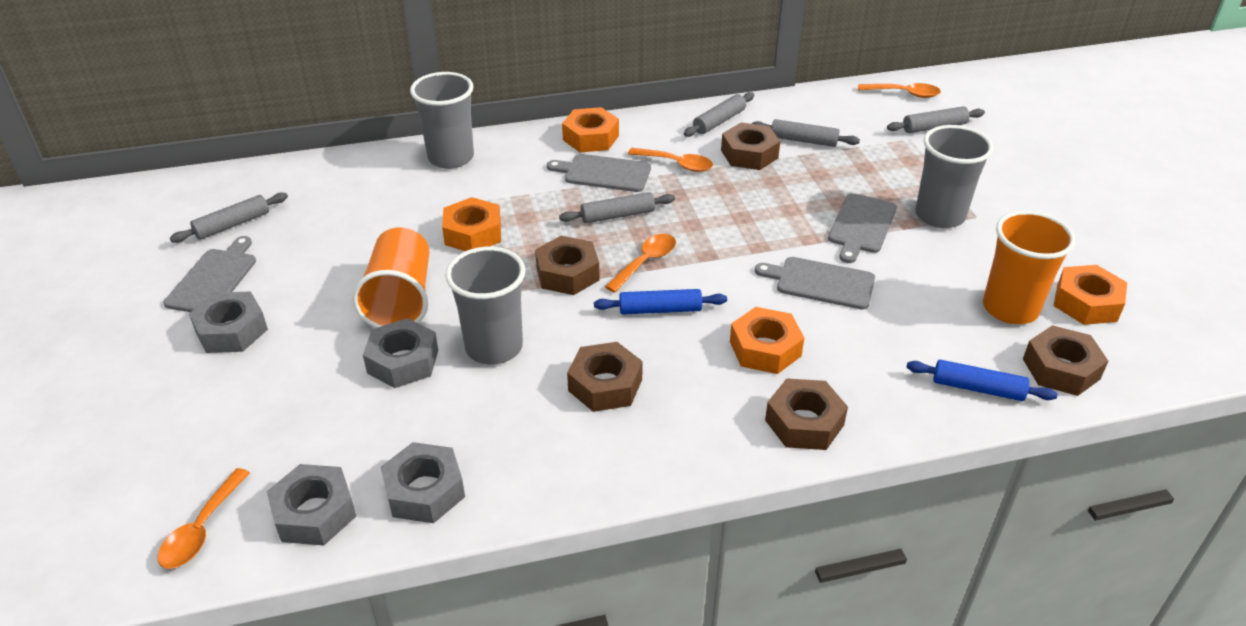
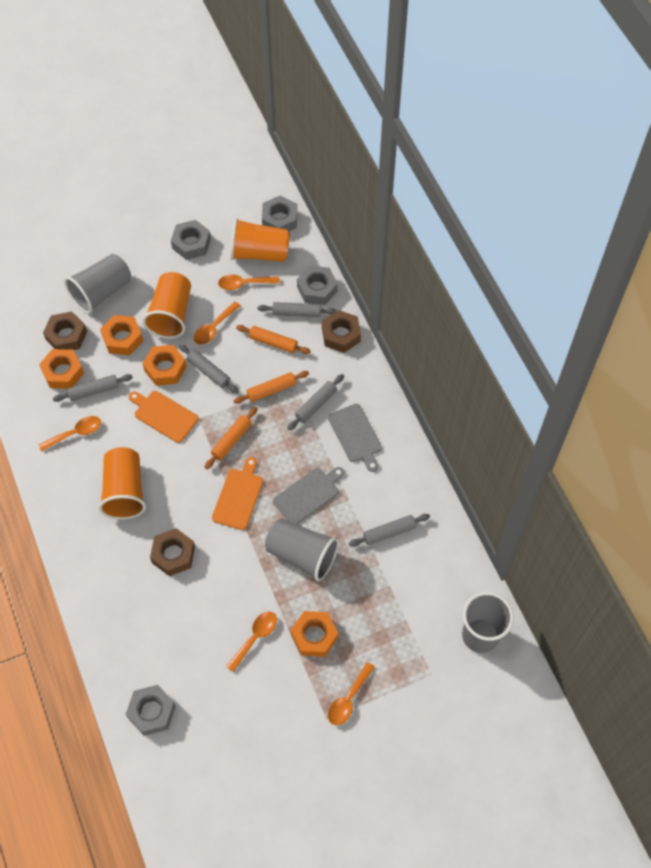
blue rolling pin: [594,289,727,315] [906,360,1058,401] = 2 -> none = 0
brown nut: [535,236,600,295] [567,342,643,412] [721,122,780,170] [765,378,848,450] [1023,325,1108,396] = 5 -> [43,311,87,350] [150,528,195,576] [322,310,361,353] = 3
grey cutting board: [164,236,256,312] [547,154,651,192] [755,257,875,310] [828,193,897,263] = 4 -> [273,467,344,524] [328,404,382,472] = 2
orange cup: [352,227,430,328] [983,211,1076,324] = 2 -> [98,447,146,519] [142,272,191,339] [230,218,290,262] = 3
orange cutting board: none = 0 -> [129,391,199,443] [212,457,263,530] = 2
orange rolling pin: none = 0 -> [204,407,258,469] [233,371,309,404] [236,325,311,354] = 3
orange spoon: [158,468,250,569] [605,234,676,293] [628,148,713,172] [858,83,941,98] = 4 -> [39,416,101,452] [194,301,241,345] [218,275,280,290] [226,612,277,672] [328,662,375,725] = 5

